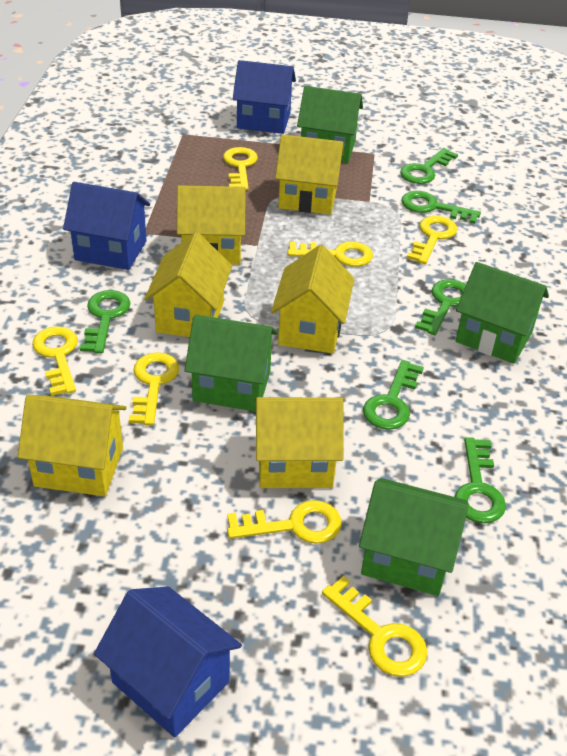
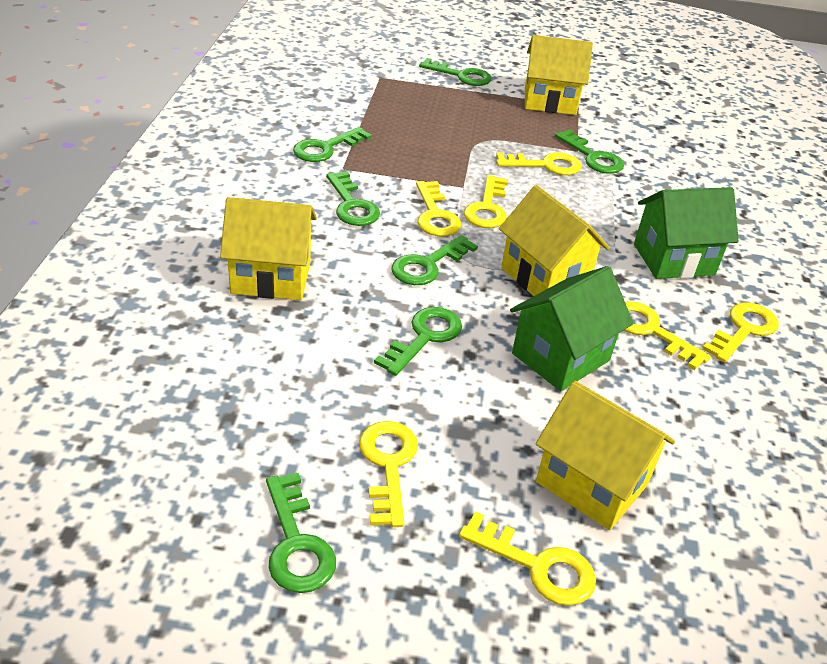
blue house: [63,182,150,270] [94,586,242,738] [233,60,296,134] = 3 -> none = 0
green house: [184,315,278,412] [297,86,363,163] [359,478,468,596] [456,262,549,364] = 4 -> [510,266,634,391] [634,187,739,279] = 2
green key: [80,290,130,354] [363,360,424,430] [400,148,458,184] [402,191,481,224] [415,279,466,335] [455,437,506,523] = 6 -> [266,473,336,593] [293,127,372,162] [326,171,380,226] [374,307,462,376] [391,235,478,285] [419,58,492,86] [555,129,624,174] = 7
yellow house: [18,395,127,496] [145,232,232,337] [177,185,246,265] [254,397,344,488] [271,245,354,354] [275,134,344,215] = 6 -> [220,197,317,300] [499,185,610,296] [525,35,593,115] [536,381,675,530] = 4

